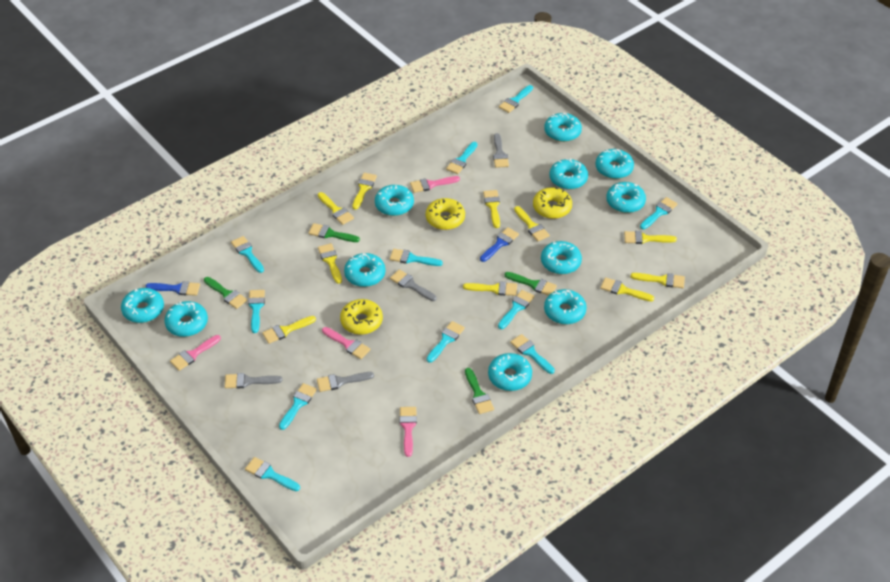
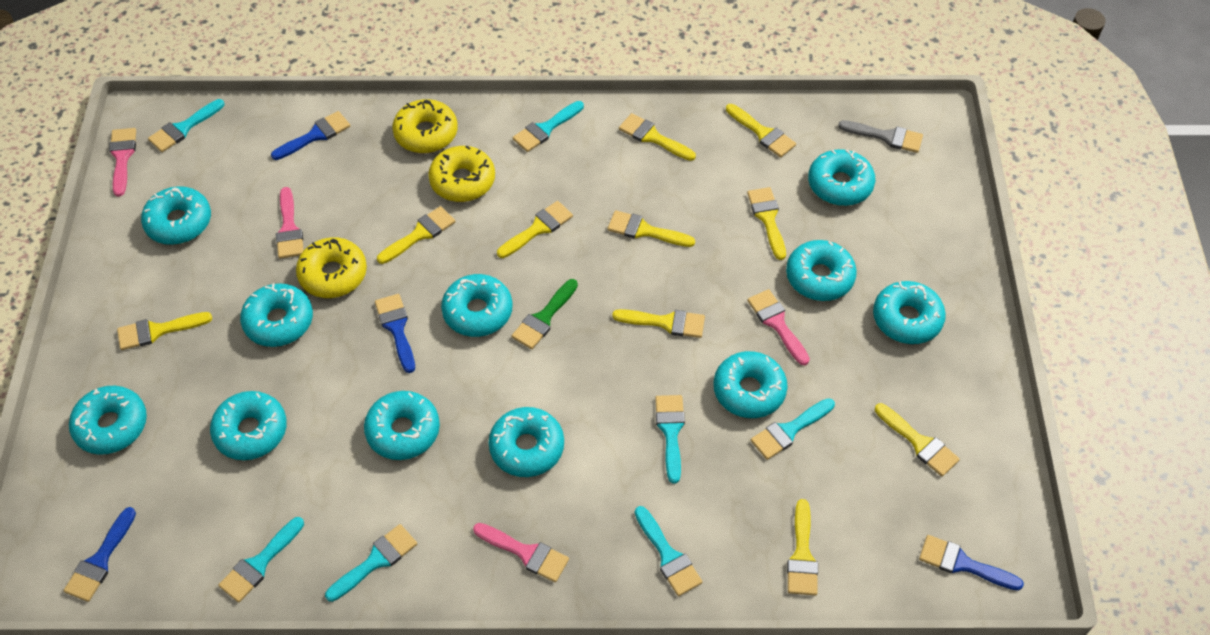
blue brush: [146,281,200,296] [480,227,519,262] = 2 -> [64,507,136,602] [271,111,350,160] [375,294,415,373] [919,535,1024,591] = 4
green brush: [204,277,247,309] [308,223,360,242] [465,368,494,414] [505,272,557,296] = 4 -> [512,279,578,349] = 1
grey brush: [225,373,283,389] [317,372,374,392] [390,269,437,301] [493,133,509,168] = 4 -> [838,120,923,153] = 1
turquoise brush: [231,236,264,273] [245,457,300,491] [248,290,265,333] [279,383,317,430] [390,249,443,266] [427,321,465,363] [446,142,478,174] [498,290,534,329] [499,85,533,113] [510,334,555,374] [640,197,678,229] = 11 -> [148,99,224,152] [218,517,304,603] [325,524,417,602] [513,101,584,152] [635,506,702,596] [655,395,685,484] [751,398,835,460] = 7

